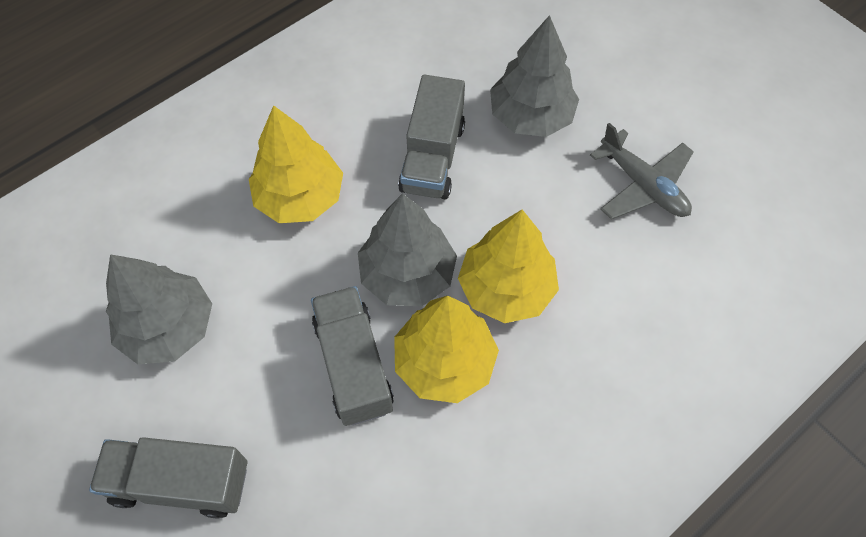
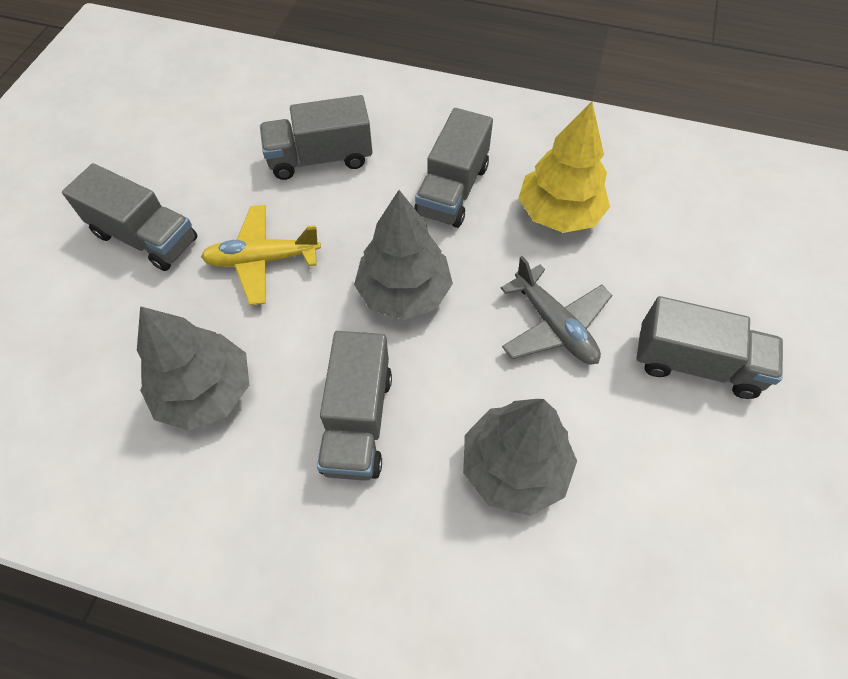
grey truck: [89,437,248,519] [311,286,394,426] [398,75,465,199] = 3 -> [62,163,197,271] [260,95,372,180] [317,331,392,481] [414,108,493,228] [636,296,783,399] = 5
yellow plane: none = 0 -> [201,205,321,305] = 1
yellow tree: [249,105,343,223] [394,296,499,403] [458,210,559,323] = 3 -> [518,101,610,233] = 1

